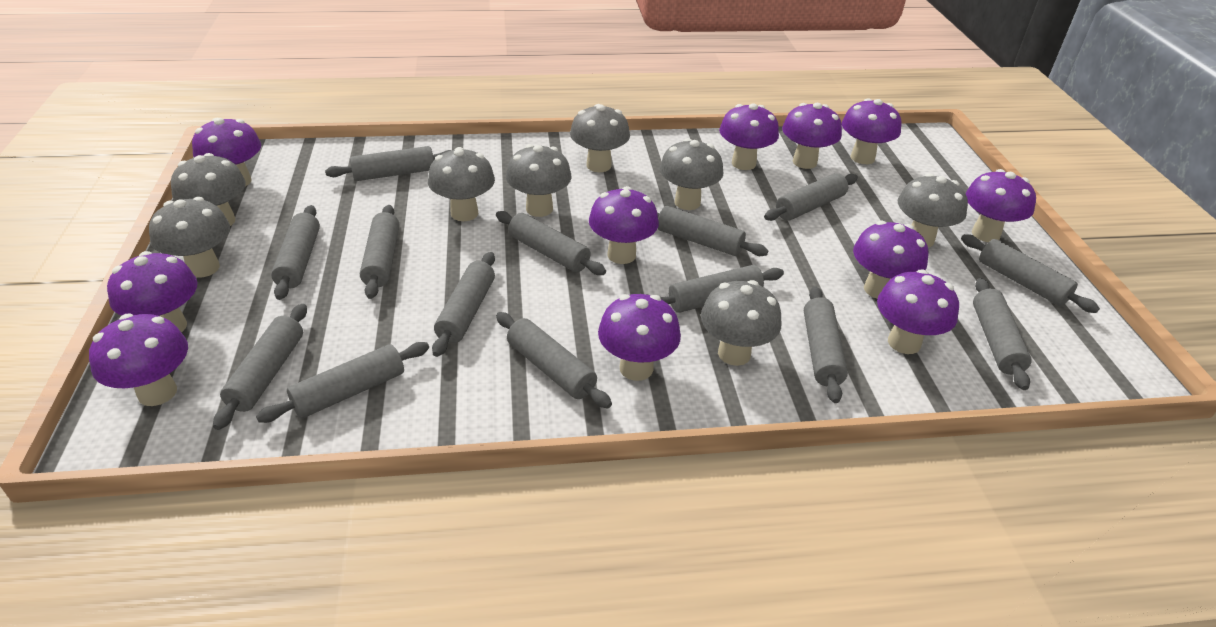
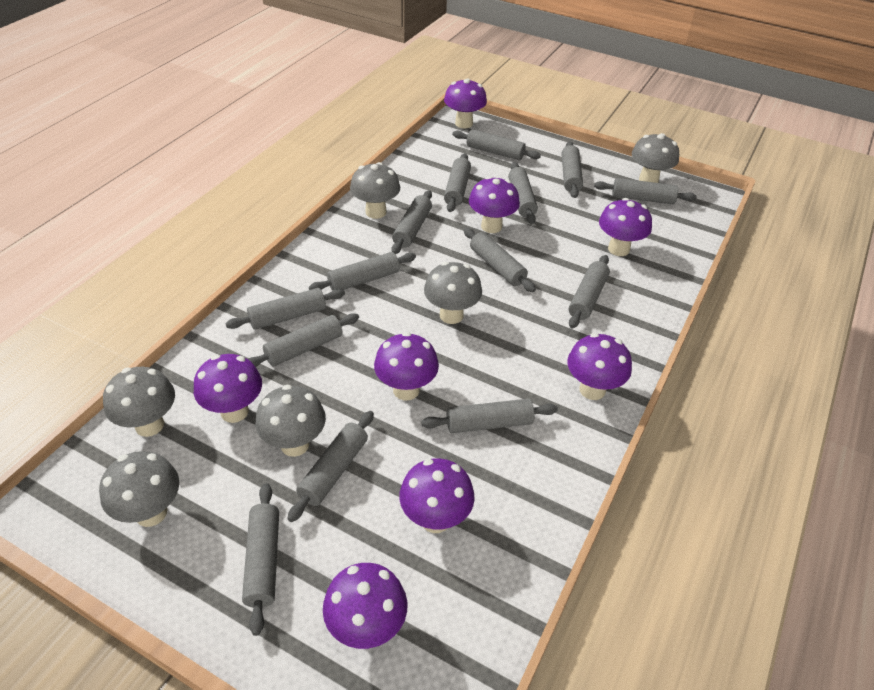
grey mushroom: [149,197,230,278] [171,153,246,226] [428,147,495,221] [506,144,572,217] [570,104,630,172] [659,138,723,210] [701,280,782,366] [898,173,968,247] = 8 -> [99,451,179,527] [103,367,175,437] [255,385,326,457] [350,162,400,219] [424,262,482,324] [632,133,679,183] = 6
purple mushroom: [89,314,188,406] [107,251,198,332] [192,118,261,186] [589,186,659,264] [598,294,681,381] [719,103,779,170] [782,103,842,169] [842,98,902,164] [853,221,928,299] [877,270,959,354] [965,169,1036,242] = 11 -> [194,354,262,423] [323,563,407,649] [374,332,439,400] [399,459,475,533] [444,78,487,128] [469,176,520,233] [567,333,632,400] [599,198,652,256] = 8

